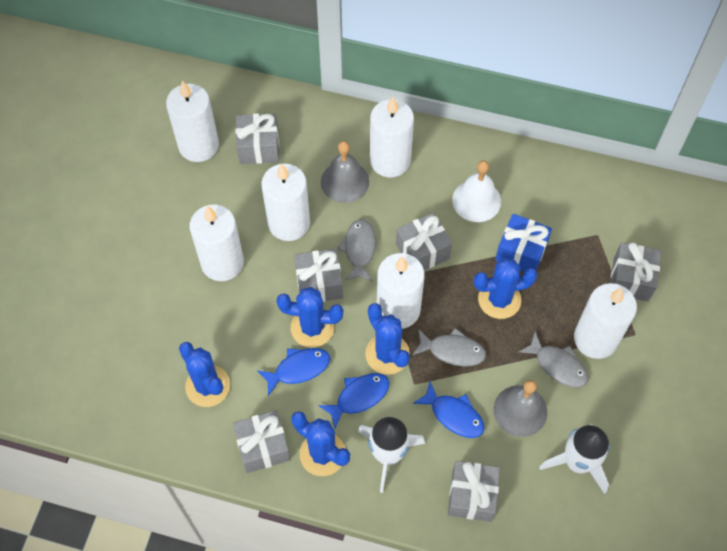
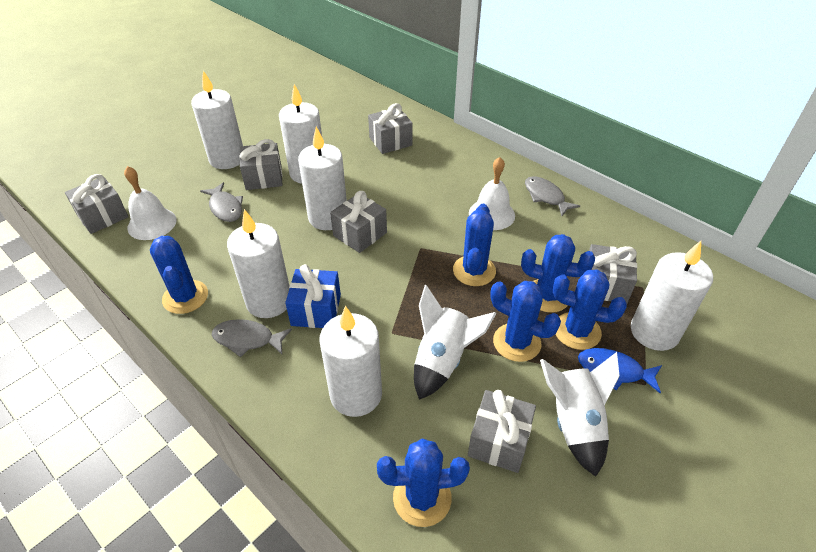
blue cactus: [179,342,230,407] [277,287,344,347] [291,411,350,476] [365,303,410,375] [474,258,537,319] = 5 -> [150,236,208,314] [377,438,470,527] [453,204,496,286] [490,281,561,362] [521,234,595,313] [553,269,627,350] = 6
blue fish: [257,348,330,396] [318,373,390,428] [413,381,485,438] = 3 -> [578,348,662,393] = 1
grey bell: [321,141,369,203] [493,380,547,437] = 2 -> none = 0
white bell: [452,160,501,222] = 1 -> [124,166,177,240] [469,157,515,230] = 2

